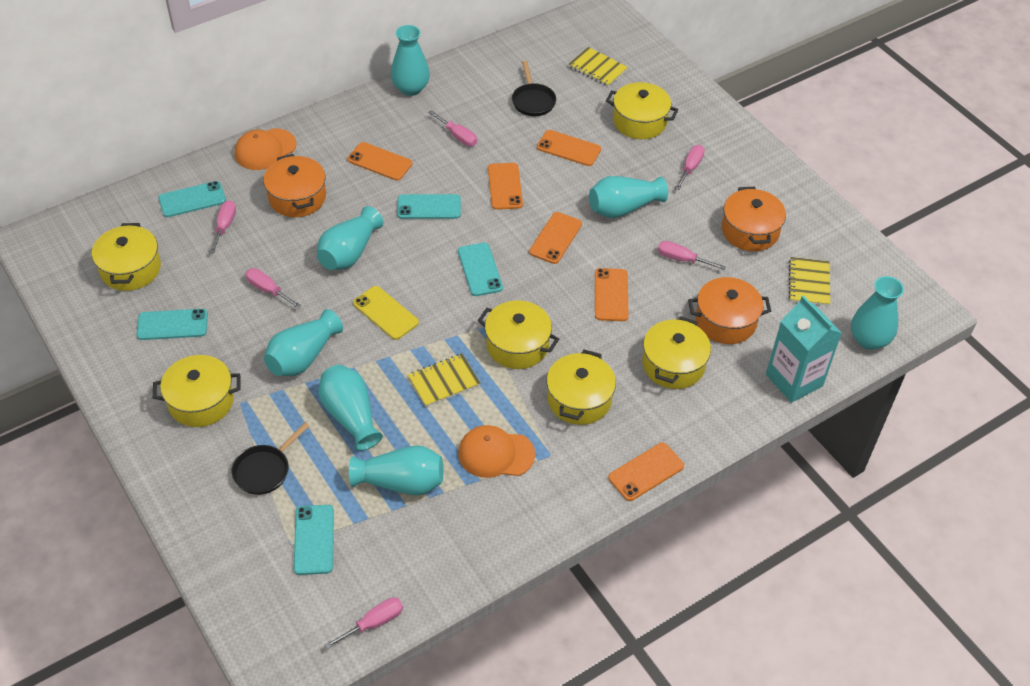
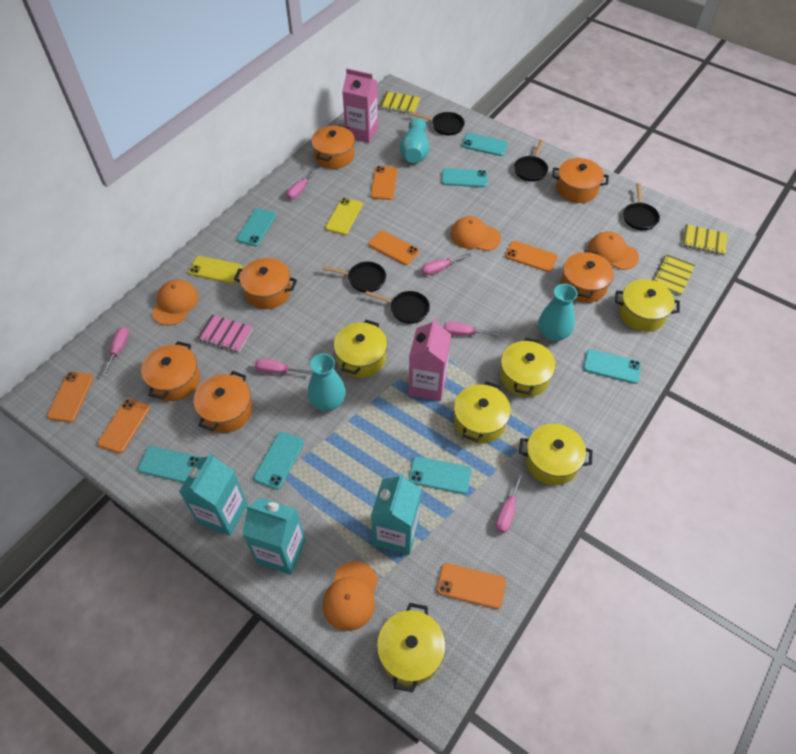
black pan: [232,422,309,495] [512,61,556,116] = 2 -> [322,261,386,293] [365,291,430,324] [411,112,465,135] [514,140,548,182] [623,183,660,230] = 5
orange cap: [234,128,296,170] [458,425,535,478] = 2 -> [152,279,198,326] [323,561,378,631] [451,216,501,251] [588,231,639,270] = 4
orange pot: [263,154,326,217] [688,277,771,344] [722,187,786,251] = 3 -> [141,341,200,401] [194,371,253,433] [234,258,297,309] [311,125,355,169] [552,158,609,203] [561,250,614,303] = 6
pink carton: none = 0 -> [342,68,378,143] [408,318,451,401] = 2
pink notebook: none = 0 -> [197,315,253,352] = 1
turquoise carton: [766,295,842,403] = 1 -> [179,453,248,536] [242,497,306,575] [371,473,421,555] = 3
turquoise phone: [137,309,208,340] [158,181,226,217] [294,505,334,575] [397,194,461,219] [458,243,503,296] = 5 -> [138,446,201,483] [236,208,276,246] [254,432,304,490] [409,457,472,494] [442,168,487,187] [462,133,508,156] [583,349,641,384] = 7
turquoise vase: [264,309,343,376] [317,206,383,270] [318,365,383,451] [349,445,443,496] [391,25,430,96] [589,176,668,218] [851,276,904,350] = 7 -> [308,354,346,411] [400,118,429,163] [538,284,577,341] = 3
yellow phone: [353,286,419,340] = 1 -> [188,256,243,284] [325,198,363,235] = 2

